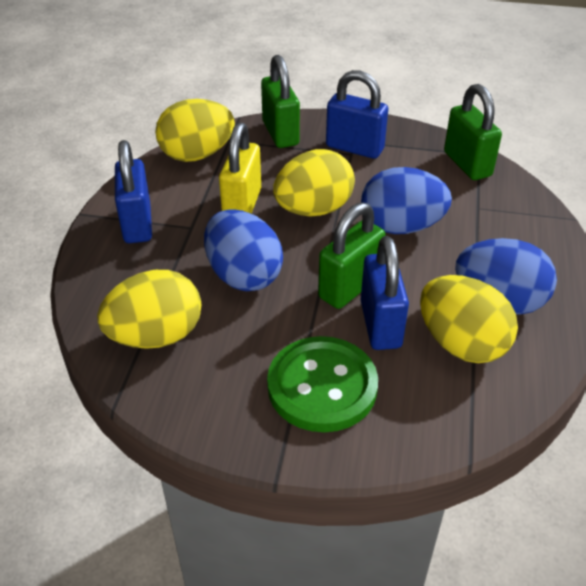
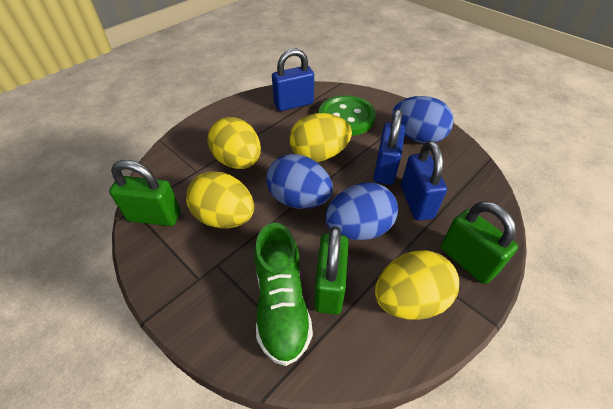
green shoe: none = 0 -> [254,223,313,366] = 1
yellow padlock: [219,122,261,214] = 1 -> none = 0

